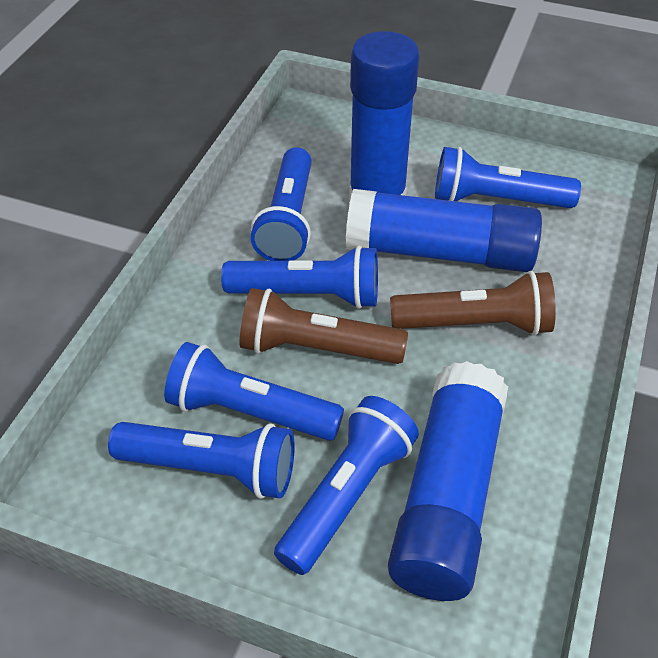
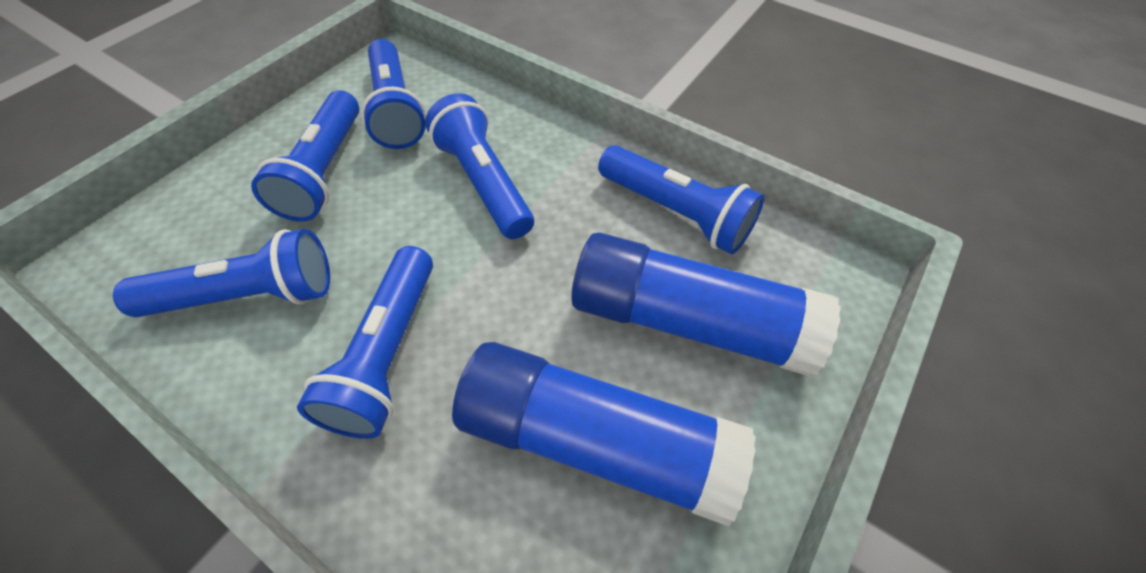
blue glue stick: [346,189,542,272] [349,31,420,203] [388,361,508,601] = 3 -> [452,342,755,526] [571,233,841,377] = 2
brown flashlight: [240,288,408,364] [390,271,556,336] = 2 -> none = 0

